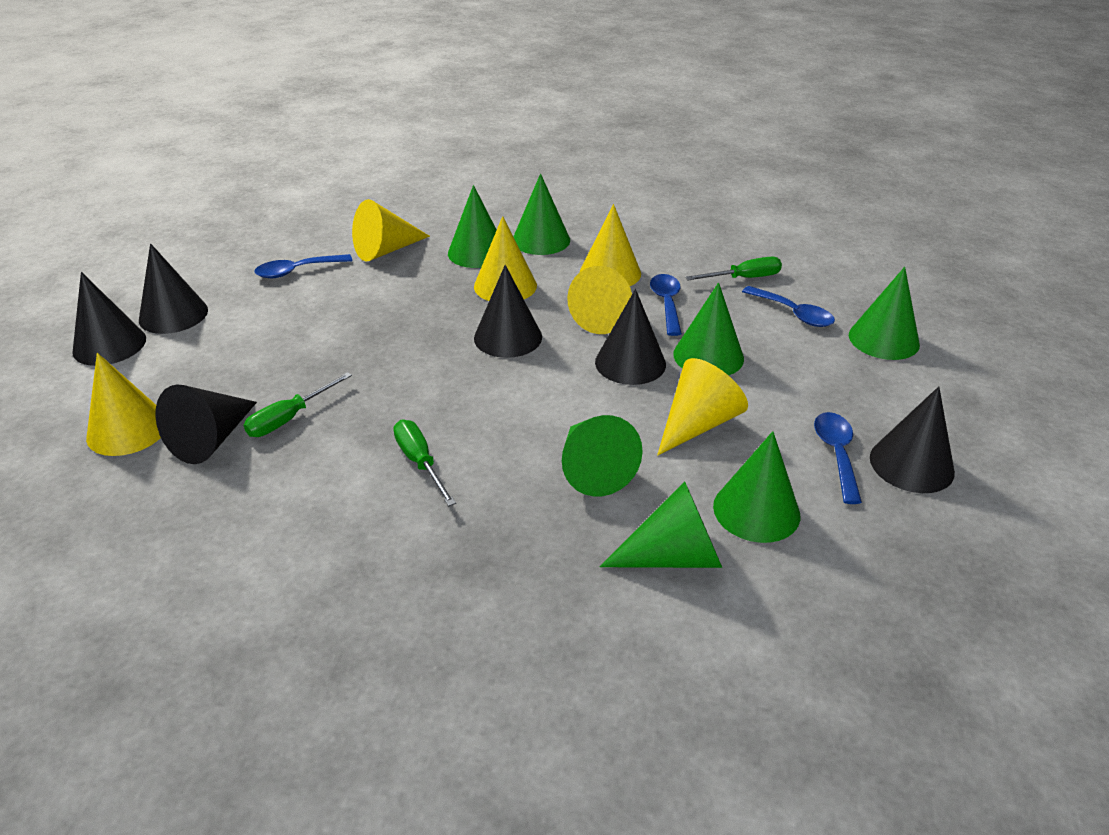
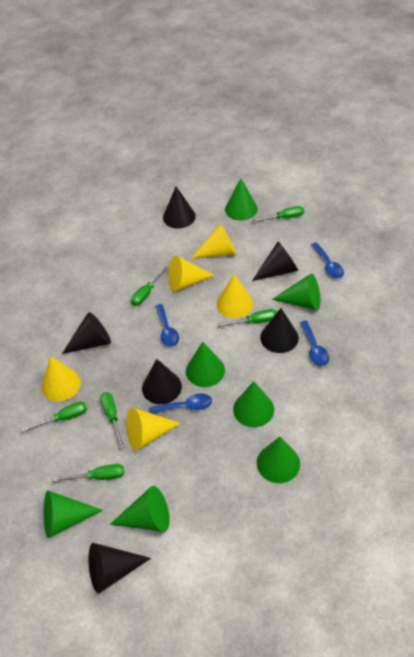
green screwdriver: [244,372,352,437] [393,420,456,506] [685,257,782,280] = 3 -> [22,402,87,432] [54,464,124,482] [101,392,125,448] [131,266,169,306] [217,309,277,327] [252,206,304,222] = 6
yellow cone: [86,353,161,456] [352,199,430,261] [474,216,537,301] [567,266,632,334] [580,204,641,286] [657,358,748,456] = 6 -> [41,356,81,401] [126,408,181,451] [168,255,215,292] [191,224,236,259] [217,274,253,318] = 5

